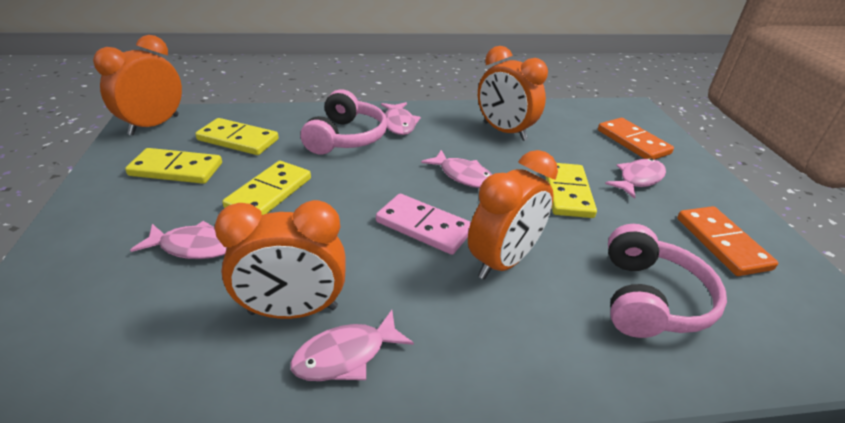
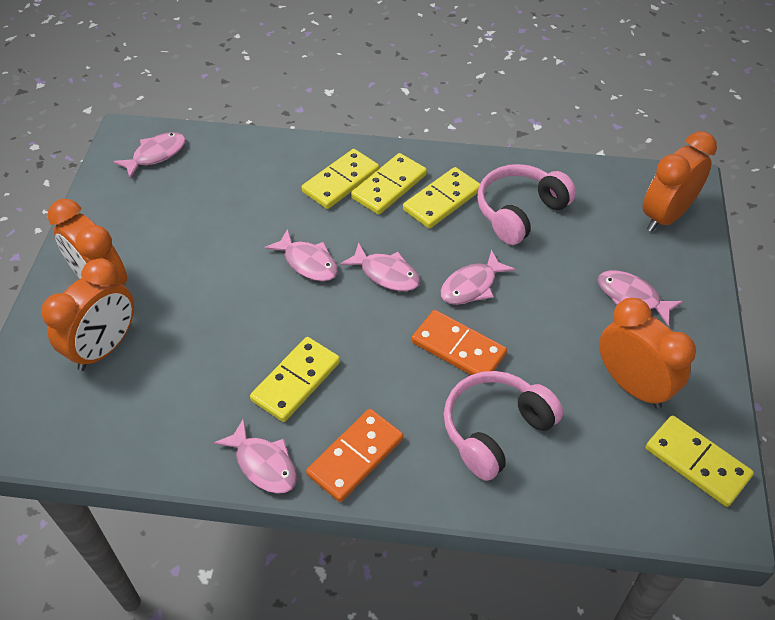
pink domino: [376,194,471,255] = 1 -> none = 0
pink fish: [130,221,227,259] [290,310,414,381] [381,102,421,135] [421,150,492,188] [605,158,666,199] = 5 -> [113,132,185,178] [214,418,297,494] [264,229,338,281] [340,242,420,291] [441,250,515,305] [598,270,683,325] = 6
yellow domino: [125,148,222,184] [195,118,279,155] [222,161,311,215] [545,163,597,218] = 4 -> [250,337,340,422] [302,149,379,209] [351,153,427,215] [403,167,480,229] [646,415,754,507] = 5

